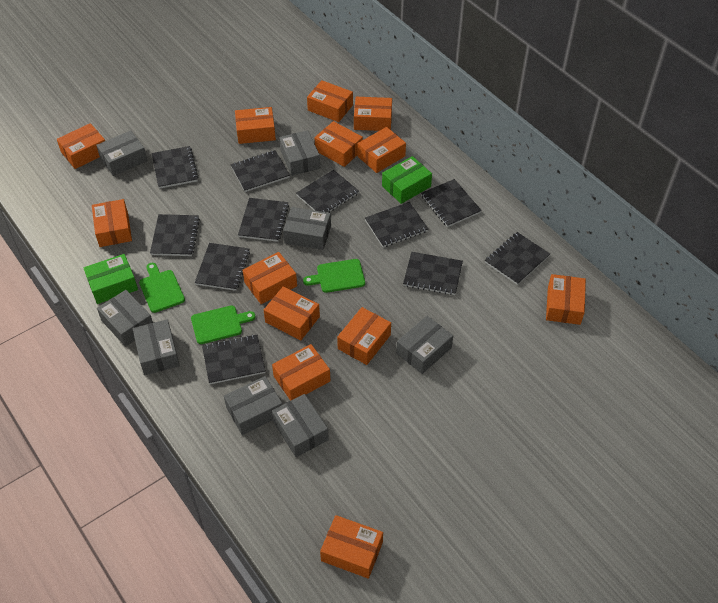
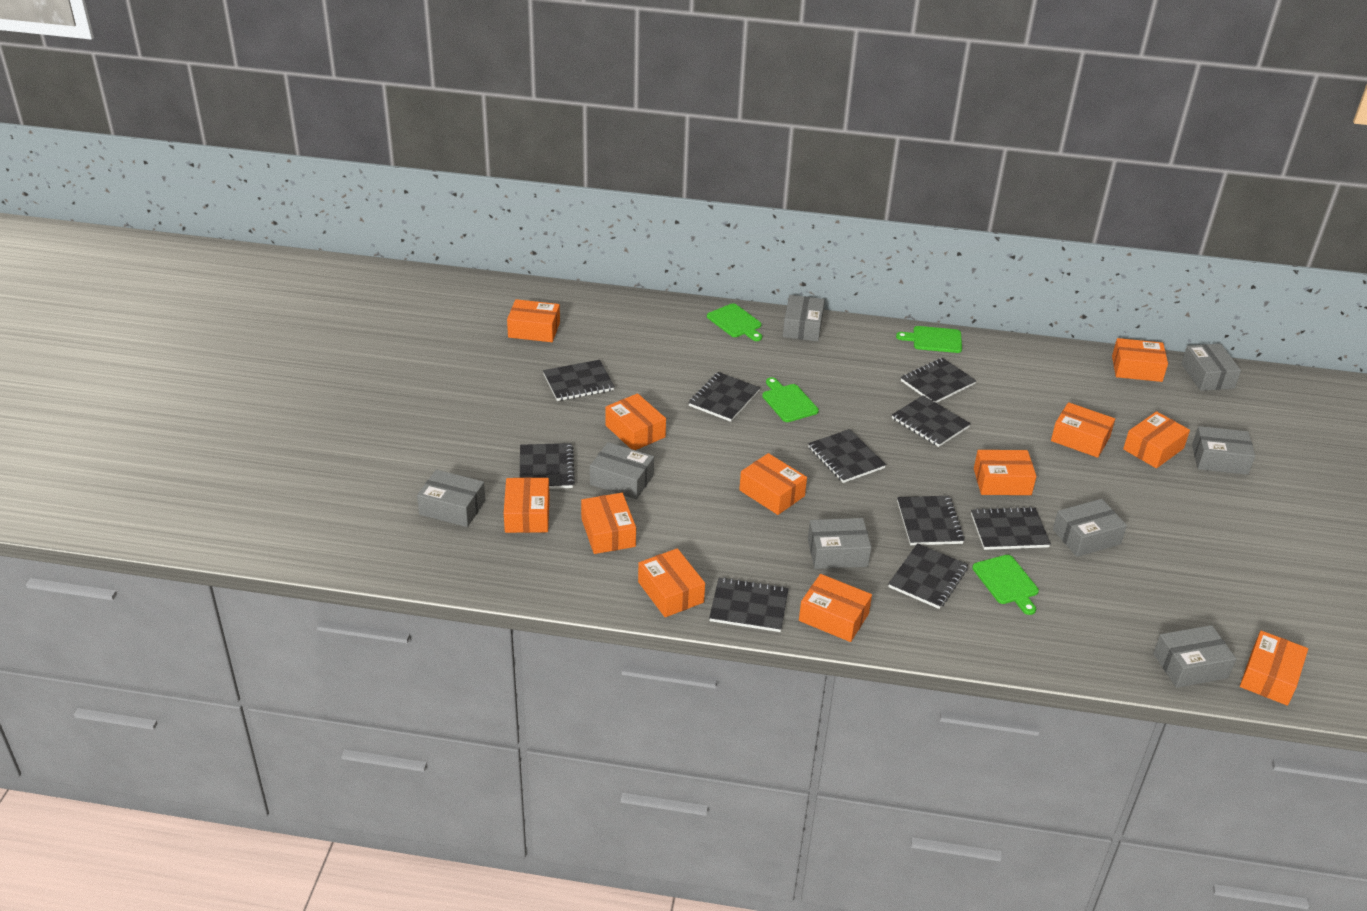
black notebook: [150,214,200,256] [152,146,198,189] [195,243,250,291] [202,334,266,384] [231,150,290,192] [238,198,289,242] [296,170,359,213] [365,202,428,247] [403,252,463,295] [421,179,482,227] [485,232,550,285] = 11 -> [520,443,575,489] [543,360,615,401] [688,372,760,422] [709,577,789,632] [808,429,886,483] [888,543,968,609] [892,395,971,447] [897,496,965,545] [901,358,976,403] [971,507,1051,550] = 10
green box: [84,254,138,304] [382,156,432,204] = 2 -> none = 0
green cutting board: [139,263,185,313] [191,305,256,344] [303,259,365,293] = 3 -> [707,303,762,341] [762,377,819,422] [896,326,962,353] [972,555,1039,615] = 4
orange box: [57,123,105,169] [92,199,132,247] [235,107,276,144] [243,252,297,304] [264,287,320,340] [272,344,330,401] [307,80,353,122] [315,121,363,167] [320,515,383,579] [337,307,391,365] [354,97,392,131] [358,127,406,173] [546,274,586,325] = 13 -> [504,477,549,533] [507,299,560,342] [581,493,636,554] [605,393,666,450] [638,548,705,617] [739,453,807,515] [799,574,872,642] [974,450,1036,495] [1051,402,1115,458] [1112,338,1168,382] [1123,411,1190,468] [1240,631,1308,706] = 12

